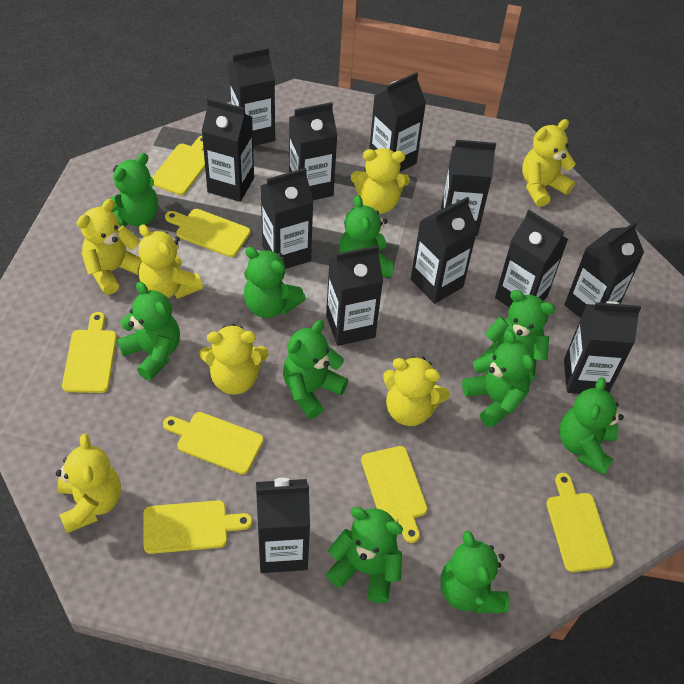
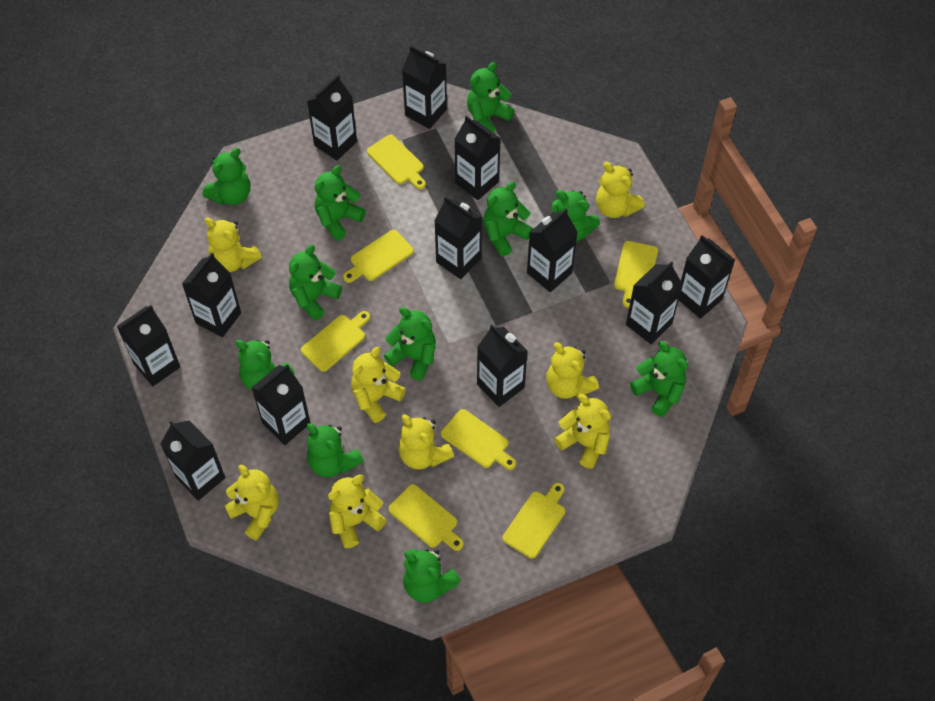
green teddy bear: [102,153,158,226] [117,282,180,381] [244,247,306,318] [283,320,348,419] [326,507,403,603] [339,195,393,277] [440,530,509,613] [462,330,534,428] [481,290,555,382] [559,377,624,475] = 10 -> [203,148,251,205] [236,339,295,390] [289,245,342,321] [307,423,364,477] [314,165,366,241] [384,307,436,380] [403,549,461,603] [467,62,515,133] [483,182,533,256] [552,190,600,242] [630,341,688,417] = 11
yellow teddy bear: [56,433,121,533] [77,199,142,295] [138,224,203,299] [200,324,268,395] [351,148,410,214] [383,356,450,426] [522,119,576,207] = 7 -> [205,218,262,272] [224,465,279,541] [328,475,387,548] [351,347,406,423] [399,414,454,470] [546,342,599,399] [554,394,611,469] [596,162,645,218] = 8

